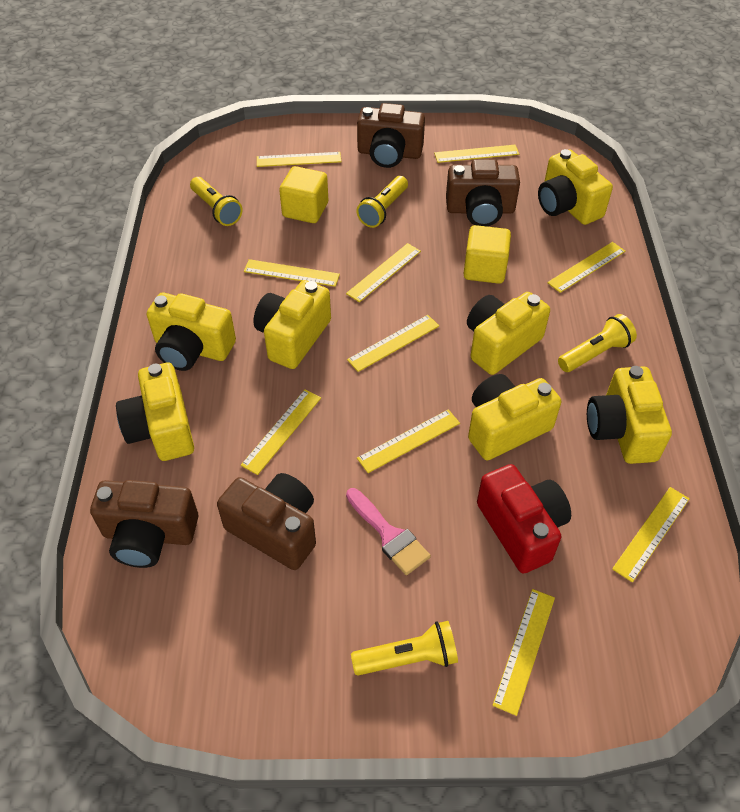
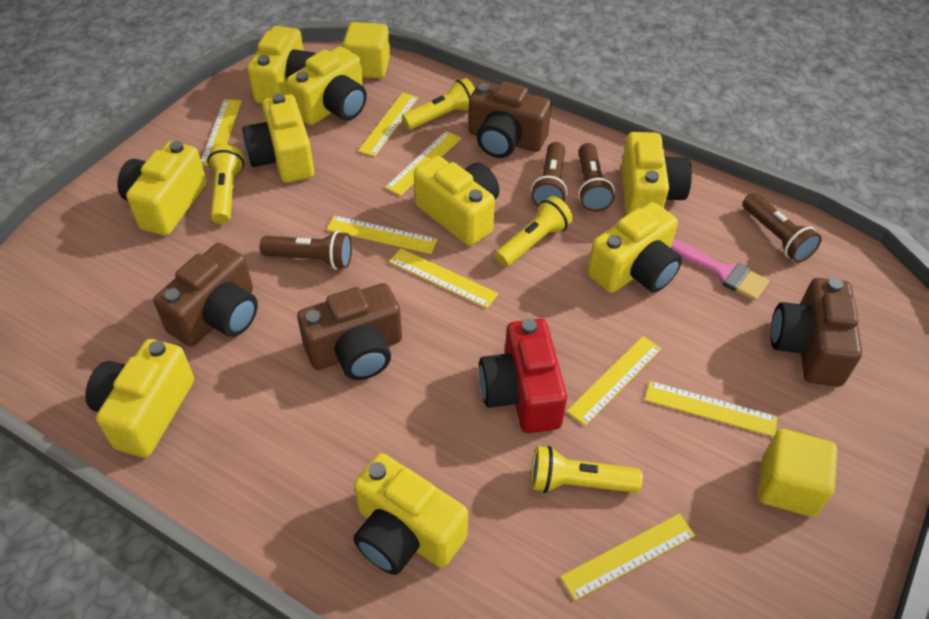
brown flashlight: none = 0 -> [259,231,352,270] [531,142,567,207] [578,143,615,212] [743,193,822,263] = 4
yellow camera: [116,363,194,461] [147,293,236,371] [253,280,331,369] [467,292,550,375] [468,374,561,460] [538,149,613,225] [587,366,672,464] = 7 -> [85,339,194,458] [117,141,207,236] [242,93,314,183] [247,26,316,103] [286,46,367,125] [353,453,468,575] [414,156,499,246] [588,202,682,293] [621,132,692,215] = 9
yellow ruler: [241,389,321,475] [244,259,340,287] [257,152,341,167] [346,243,421,302] [347,315,439,372] [357,409,460,473] [434,145,519,163] [492,589,555,716] [547,242,625,293] [612,487,690,583] = 10 -> [201,99,242,166] [326,215,438,254] [358,93,418,157] [385,131,461,196] [389,248,498,308] [560,514,695,601] [567,336,661,426] [645,381,778,437] = 8

